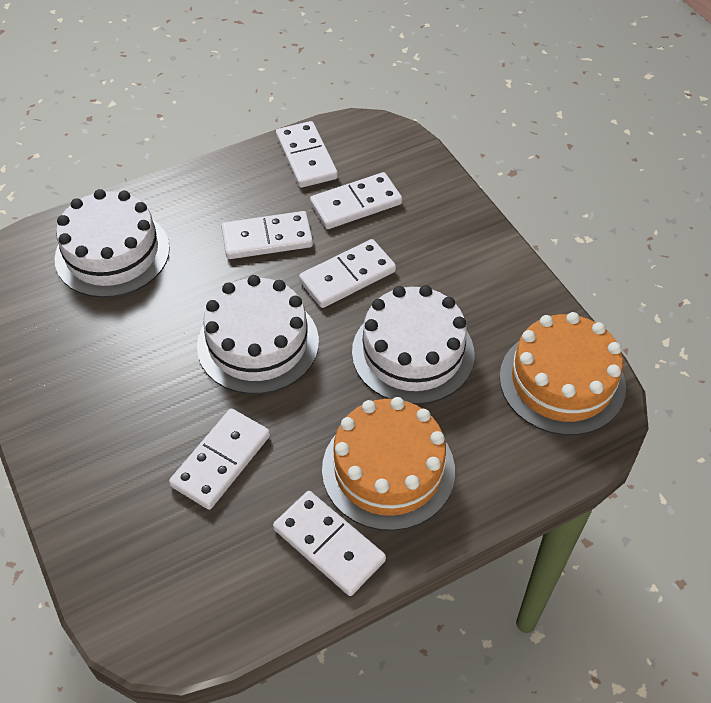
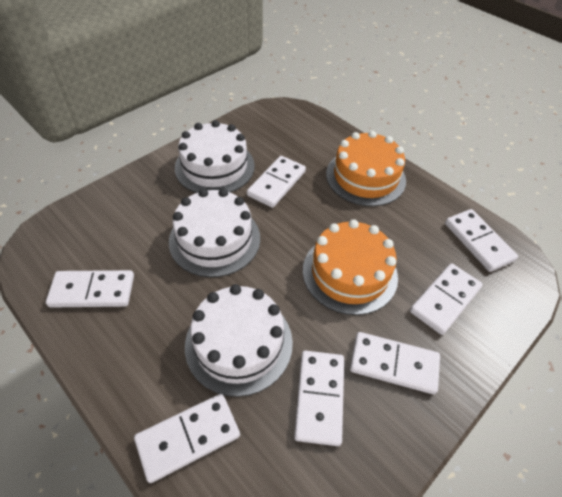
white domino: [169,408,270,510] [221,211,313,259] [273,491,386,596] [276,121,338,188] [299,239,396,308] [310,172,402,229] = 6 -> [46,270,134,308] [134,394,240,483] [247,156,306,208] [294,351,344,446] [350,332,440,394] [410,263,483,335] [445,209,518,272] = 7

